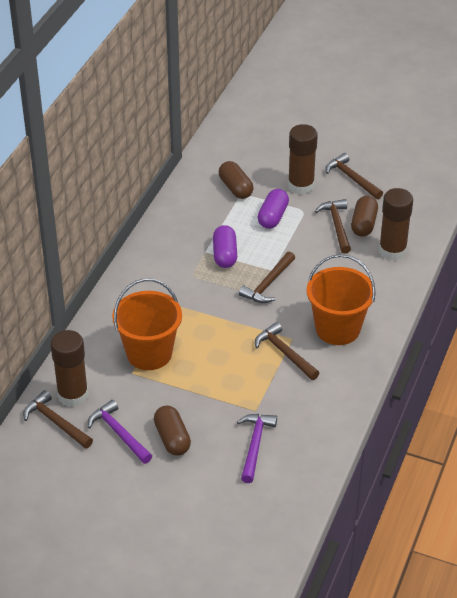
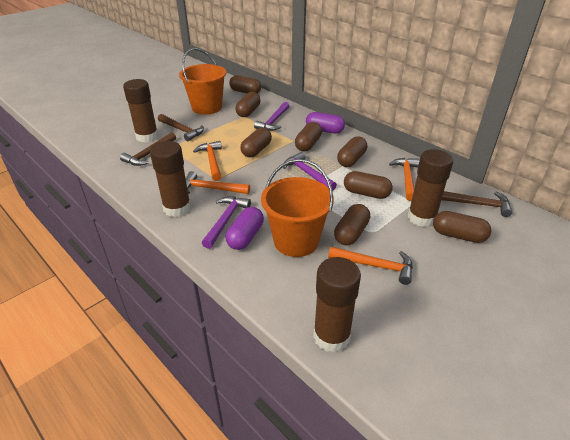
brown capsule: [154,406,191,456] [219,161,253,199] [351,196,378,237] = 3 -> [229,75,261,94] [236,92,261,117] [240,128,272,157] [295,122,322,151] [334,204,370,246] [337,136,367,167] [344,171,393,199] [433,211,491,243] = 8
brown glue stick: [50,330,89,407] [288,124,318,195] [379,188,413,261] = 3 -> [123,79,158,143] [150,141,191,217] [313,257,361,353] [408,149,453,227] = 4
brown hammer: [23,390,93,449] [239,251,295,303] [255,322,319,380] [315,199,351,254] [325,153,383,199] = 5 -> [120,132,176,166] [158,114,204,141] [442,191,512,217] = 3
orange hammer: none = 0 -> [186,171,250,194] [193,141,222,181] [328,247,413,285] [389,158,420,201] = 4
purple hammer: [88,400,152,464] [237,414,277,483] = 2 -> [202,196,251,249] [254,102,289,131] [283,152,337,190] = 3

